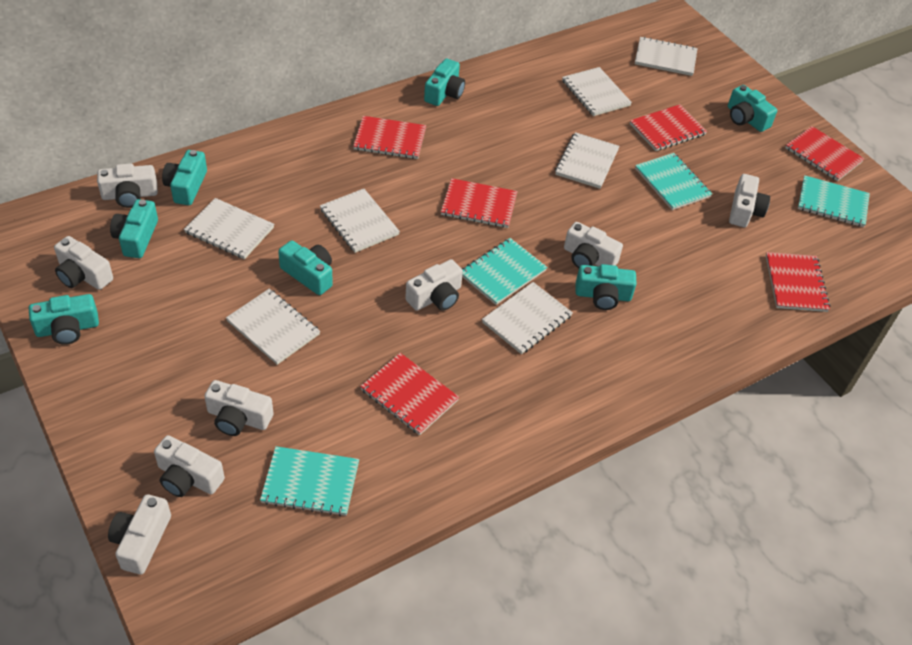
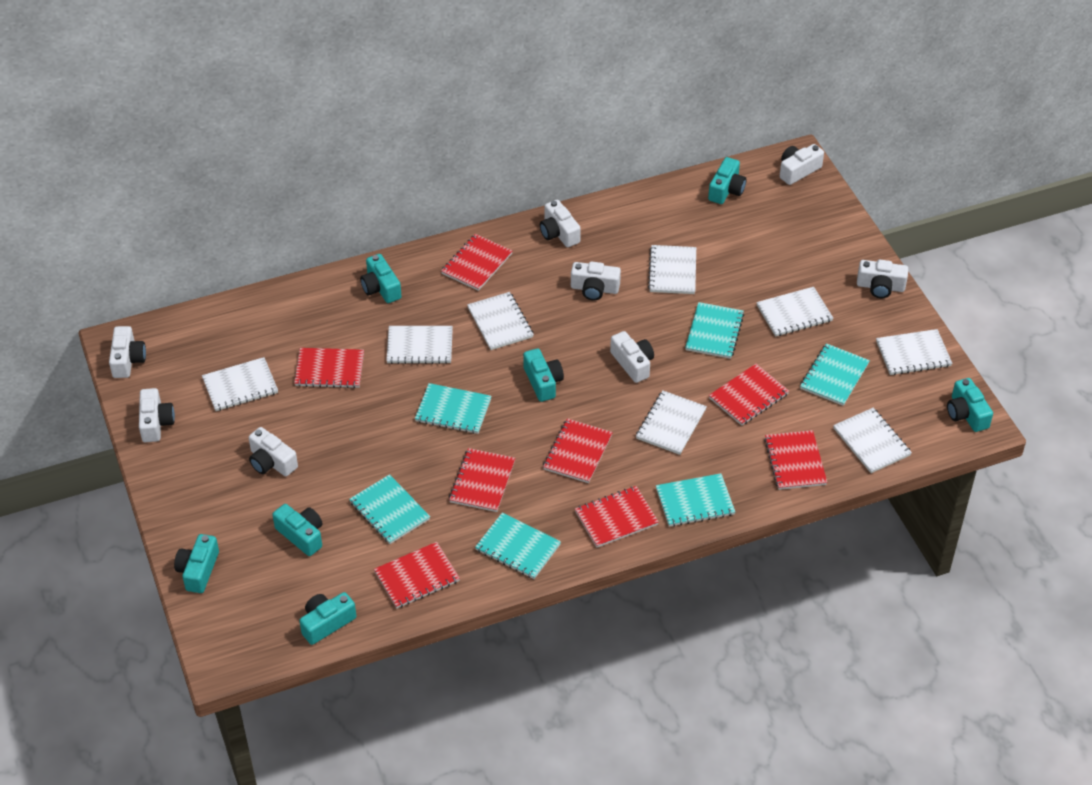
red notebook: [353,116,426,159] [360,353,459,435] [441,178,518,228] [630,104,707,151] [766,252,830,312] [785,126,864,181] = 6 -> [294,348,364,388] [374,542,460,608] [441,234,512,291] [449,448,515,512] [543,418,613,483] [575,486,659,548] [709,364,789,426] [764,430,827,490] = 8
turquoise notebook: [260,446,359,516] [462,238,547,305] [635,153,712,210] [798,175,870,227] = 4 -> [349,474,430,544] [415,383,492,434] [475,512,561,579] [656,473,735,527] [685,302,744,359] [800,343,870,406] = 6
white notebook: [184,198,274,259] [226,289,320,365] [320,189,400,253] [482,282,573,354] [555,132,620,189] [562,67,632,116] [635,37,698,76] = 7 -> [202,357,278,411] [386,326,453,364] [467,292,534,350] [636,391,707,455] [648,245,696,294] [756,287,833,337] [833,408,912,473] [876,329,952,375] = 8

